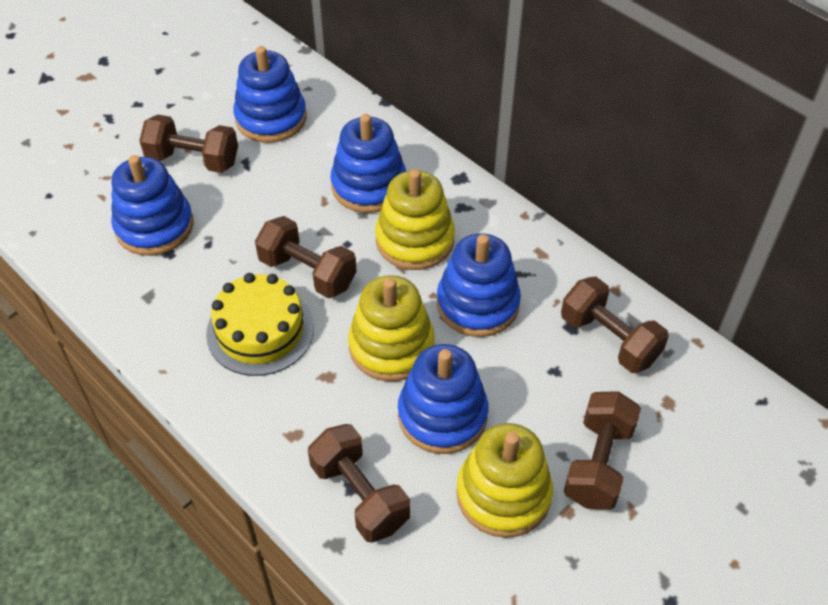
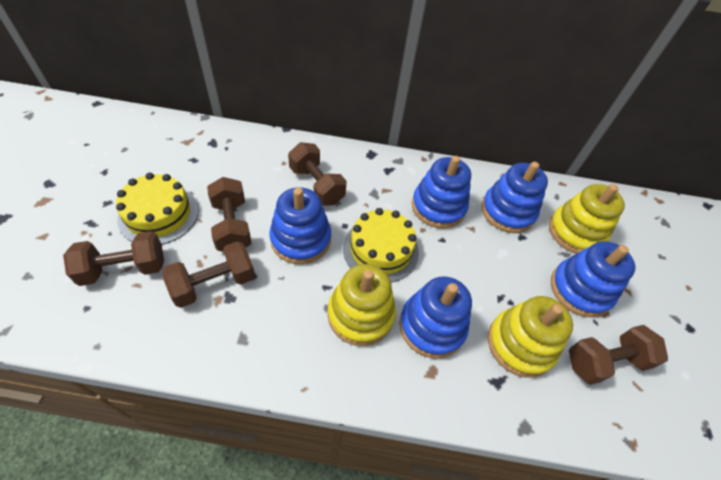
yellow cake: [206,273,314,376] = 1 -> [116,173,198,245] [343,208,419,283] = 2

